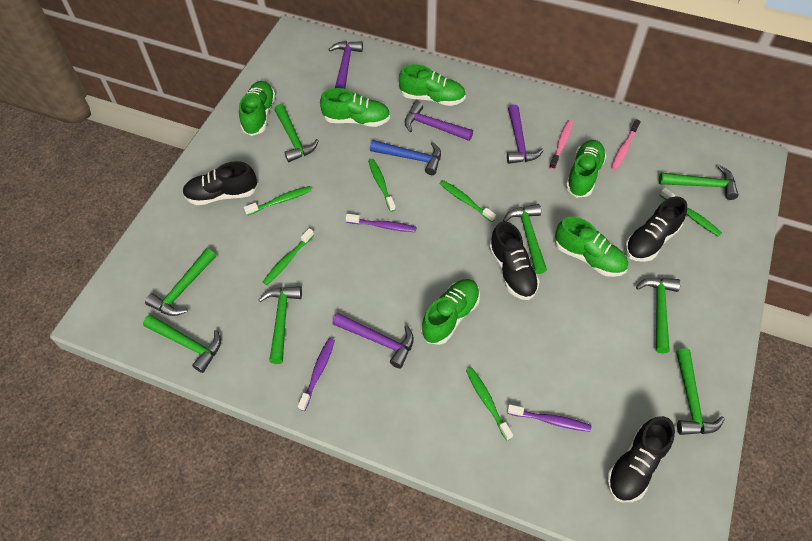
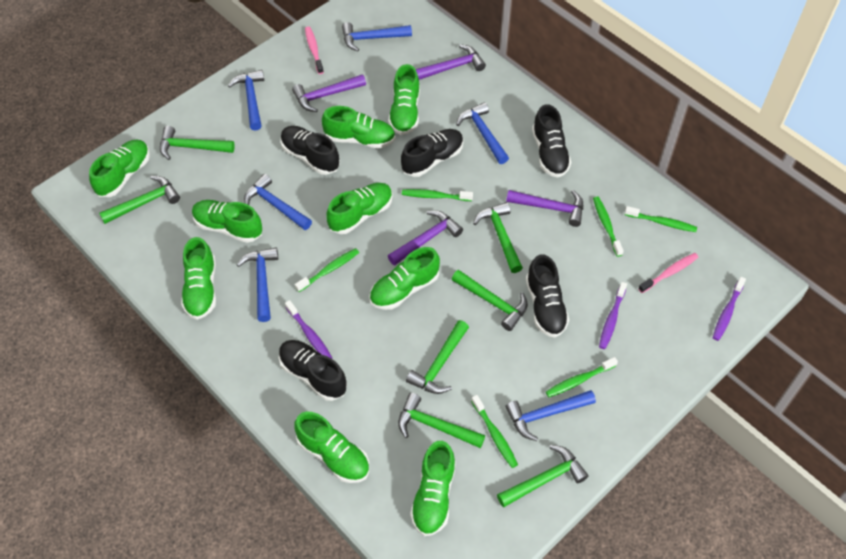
black shoe: [183,161,257,205] [489,221,540,300] [607,416,675,502] [625,196,687,262] = 4 -> [279,340,347,401] [280,126,340,175] [401,129,464,177] [526,254,569,338] [532,104,571,177] = 5
blue hammer: [370,140,441,175] = 1 -> [228,70,264,130] [237,248,278,322] [244,174,312,230] [342,22,412,51] [456,102,509,164] [505,390,596,441] = 6
green hammer: [143,315,221,373] [145,248,216,316] [258,286,302,364] [274,104,319,162] [503,204,547,274] [636,278,680,354] [659,166,739,200] [676,348,725,435] = 8 -> [99,176,180,224] [160,126,235,160] [398,393,485,448] [406,320,469,394] [452,270,528,331] [473,202,523,273] [497,445,589,507] = 7
green shoe: [239,81,276,136] [320,88,390,127] [399,64,466,106] [421,279,480,345] [555,217,628,277] [566,140,607,198] = 6 -> [89,140,150,197] [181,237,216,320] [192,200,262,243] [294,412,369,483] [322,106,395,148] [326,183,393,234] [369,247,440,310] [388,64,420,135] [410,441,456,536] = 9

